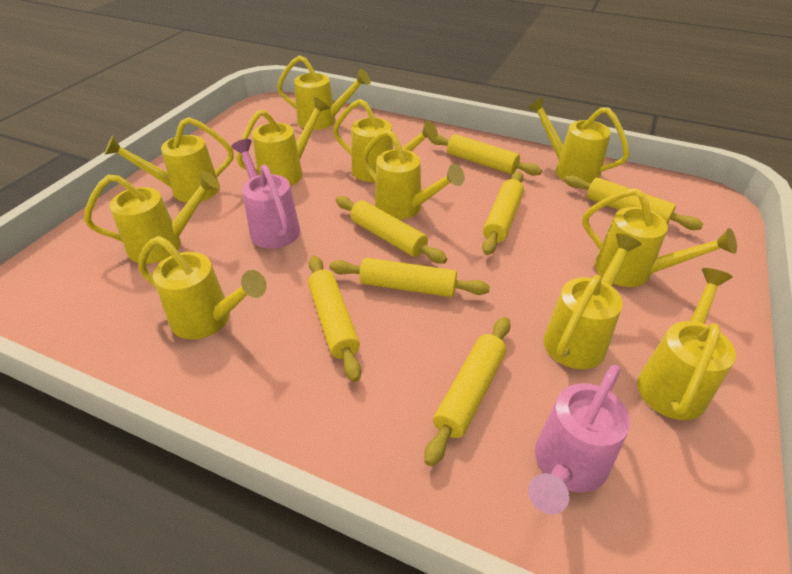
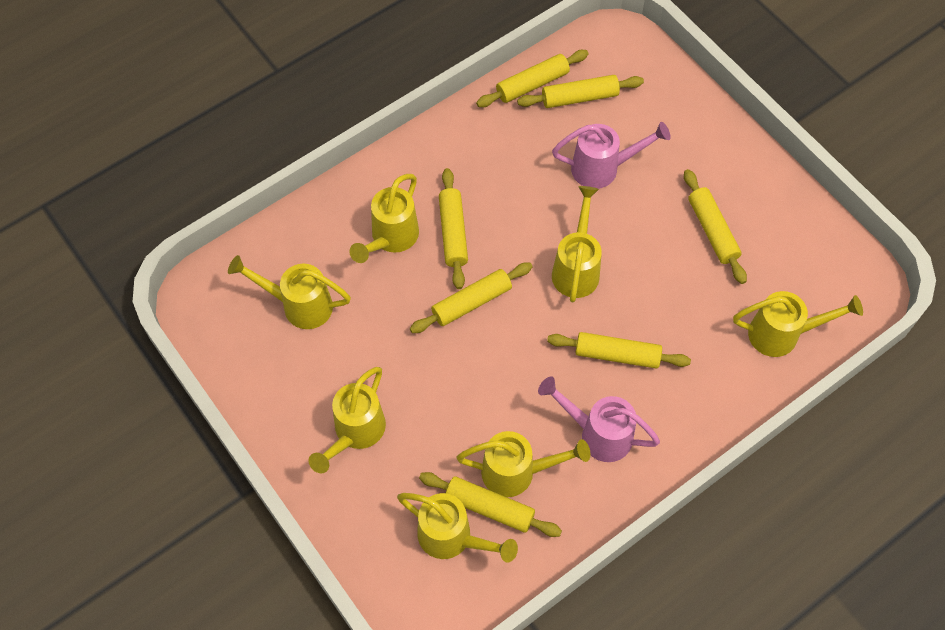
yellow watering can: [84,171,220,264] [105,117,233,202] [138,236,267,339] [236,97,330,186] [277,55,371,130] [333,99,438,182] [362,129,465,219] [528,96,630,184] [543,233,642,369] [582,188,737,287] [637,268,736,420] = 11 -> [228,255,351,329] [308,367,386,473] [349,174,419,263] [397,493,518,563] [457,431,590,497] [552,186,602,302] [733,291,863,357] = 7

